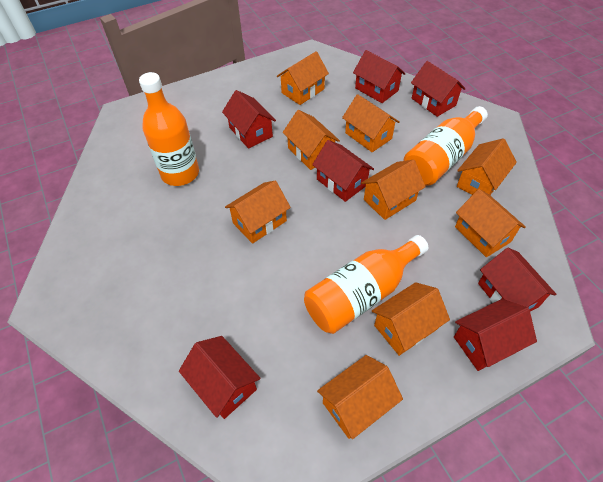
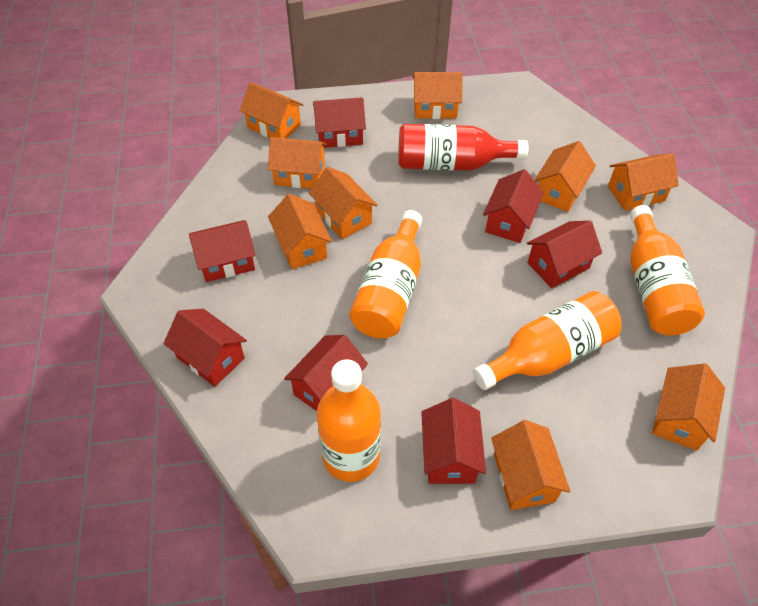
orange bottle: [139,72,199,186] [304,235,429,334] [403,106,488,186] = 3 -> [317,360,381,482] [349,210,422,338] [473,291,621,390] [630,205,705,335] = 4
red bottle: none = 0 -> [398,124,528,171] = 1

